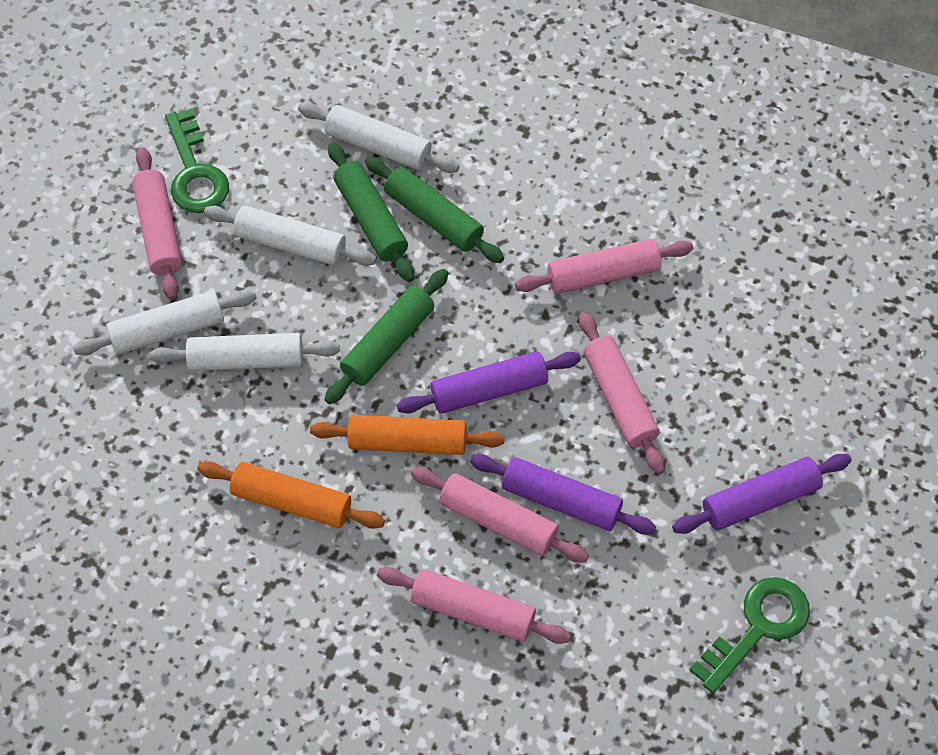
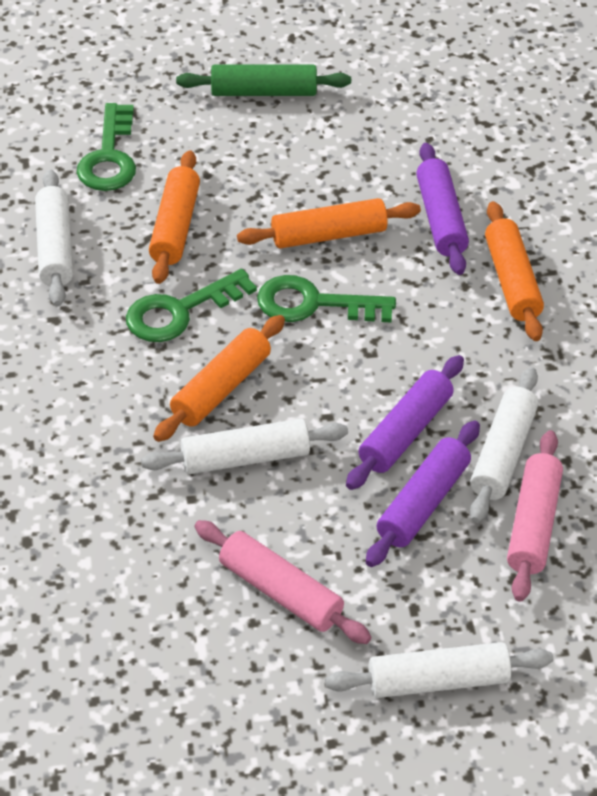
green key: [165,108,229,213] [689,577,810,693] = 2 -> [77,103,136,191] [126,269,257,342] [257,275,396,322] = 3
green rolling pin: [324,269,449,404] [328,142,414,282] [365,156,504,263] = 3 -> [176,64,351,96] = 1
orange rolling pin: [197,461,385,529] [310,415,504,455] = 2 -> [149,150,200,284] [153,315,285,442] [237,198,421,248] [485,201,544,341] = 4
pink rolling pin: [132,147,182,300] [377,567,571,644] [410,467,589,563] [515,239,693,294] [579,312,665,474] = 5 -> [194,520,371,644] [507,430,563,602] = 2

